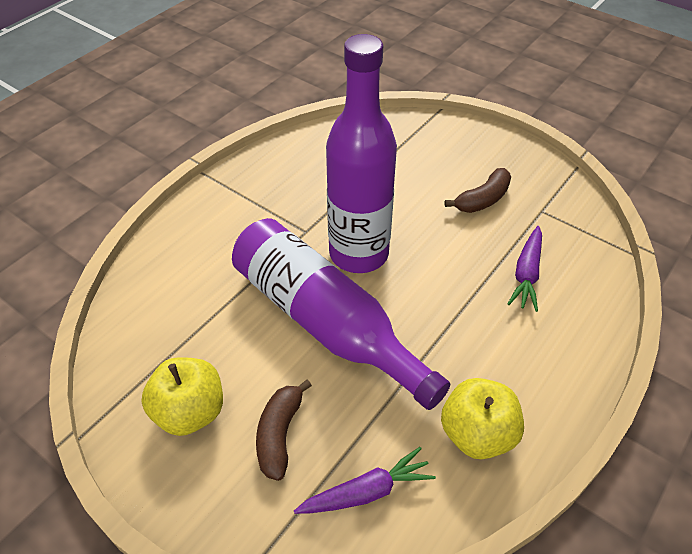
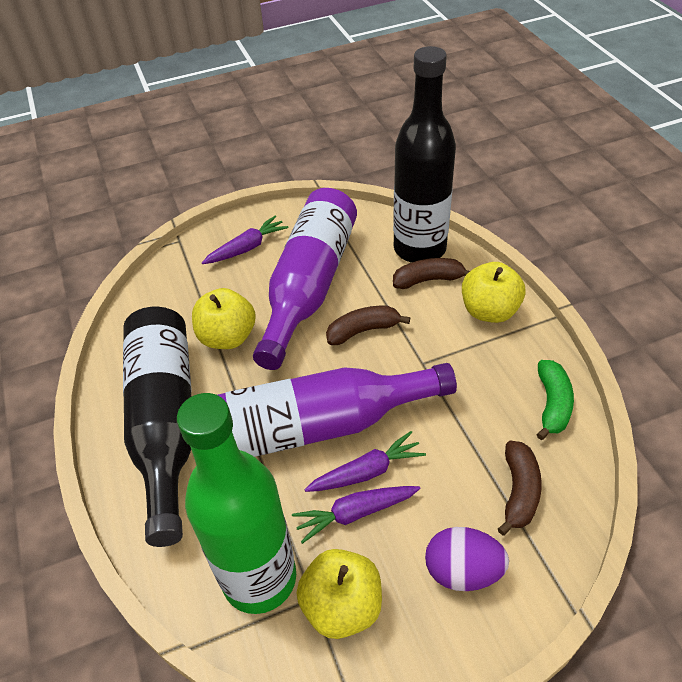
black bottle: none = 0 -> [123,306,191,547] [393,46,456,263] = 2
brown banana: [256,380,312,481] [445,168,511,213] = 2 -> [326,306,410,345] [393,258,470,289] [498,441,542,536] = 3
green banana: none = 0 -> [536,360,574,440] = 1
green bottle: none = 0 -> [177,393,296,614] = 1
purple carrot: [294,447,436,514] [508,226,542,312] = 2 -> [202,216,289,264] [292,486,420,544] [304,431,426,492] = 3
purple egg: none = 0 -> [425,527,509,591] = 1
yellow apple: [141,357,223,436] [441,378,524,459] = 2 -> [192,288,256,349] [296,549,382,639] [462,262,525,323] = 3

